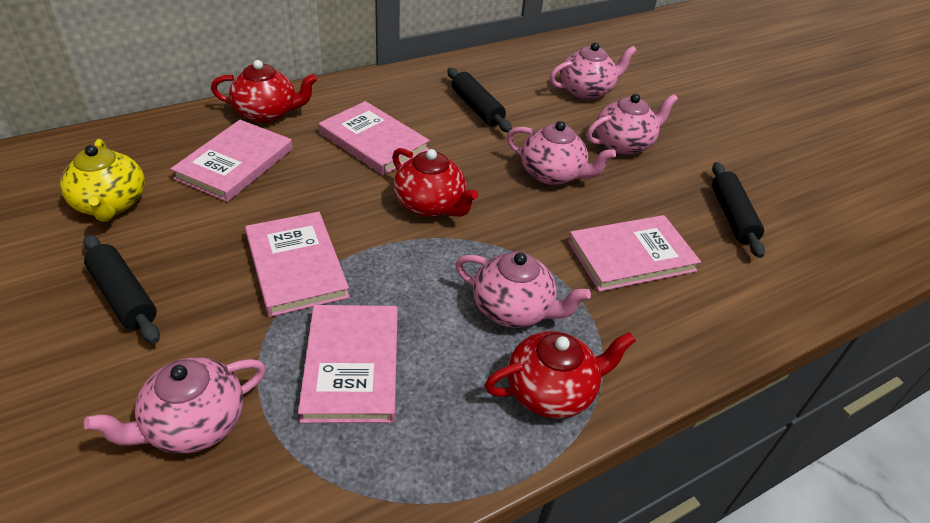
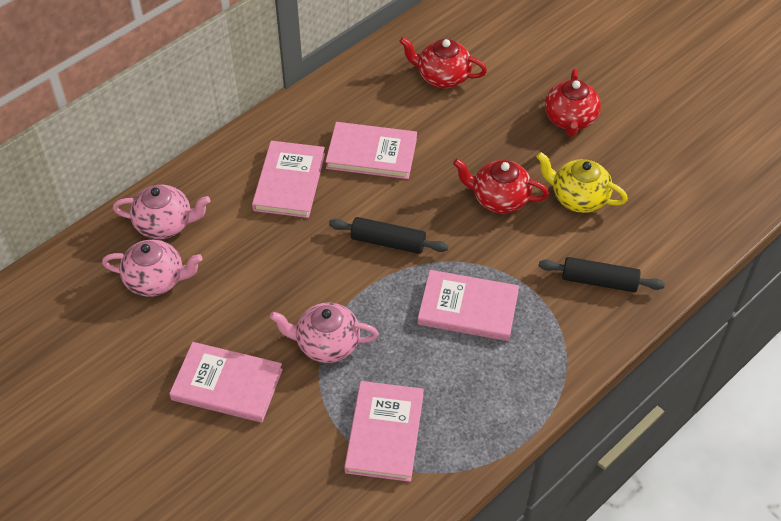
black rolling pin: [83,234,160,344] [447,68,512,133] [712,162,765,258] = 3 -> [329,217,448,254] [539,257,665,292] = 2
pink teapot: [84,357,266,454] [455,251,591,328] [507,121,616,185] [550,42,637,100] [587,94,678,155] = 5 -> [102,239,203,297] [113,185,210,239] [270,303,379,363] = 3

